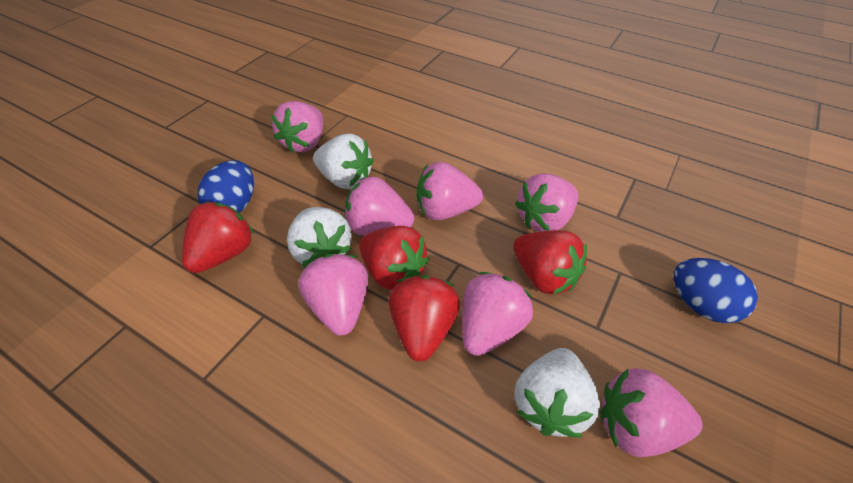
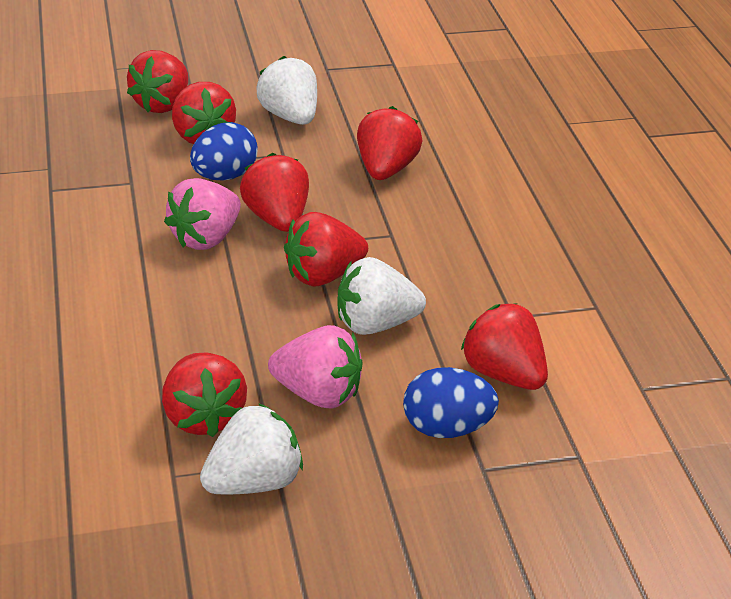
pink strawberry: [272,101,323,153] [299,254,368,336] [345,177,414,235] [417,162,483,220] [462,272,533,356] [515,173,578,232] [600,368,703,457] = 7 -> [164,178,241,250] [268,325,362,409] = 2
red strawberry: [182,202,254,273] [359,226,429,290] [389,275,460,361] [513,230,587,295] = 4 -> [127,50,188,113] [162,353,247,437] [172,82,236,144] [240,153,309,232] [284,212,368,287] [357,106,423,180] [461,303,548,390] = 7

